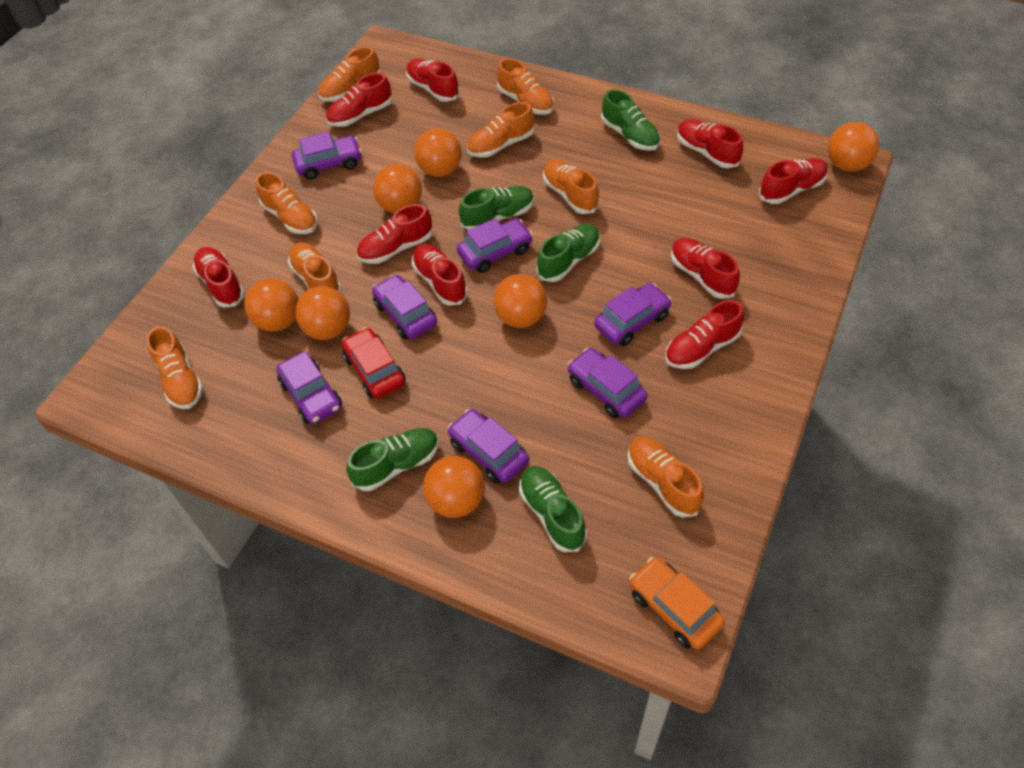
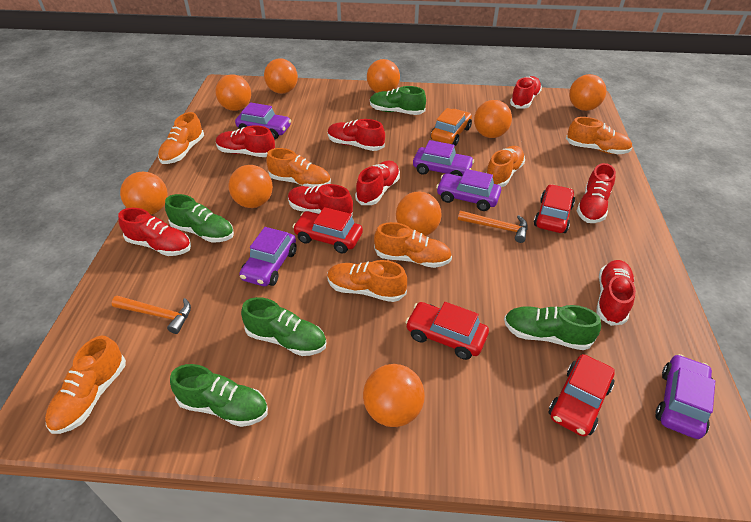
orange ball: [244,278,299,332] [295,286,350,340] [373,164,422,213] [414,128,462,177] [423,456,485,518] [493,274,547,328] [828,122,879,172] = 7 -> [120,172,168,215] [215,75,251,111] [228,165,273,208] [264,59,298,94] [363,364,425,427] [367,59,400,93] [396,191,442,236] [474,100,512,138] [569,74,607,111] = 9
orange hammer: none = 0 -> [112,296,191,334] [458,210,528,243] = 2
orange shoe: [147,326,203,409] [256,172,318,234] [288,242,342,293] [318,47,380,102] [467,102,534,158] [497,58,554,115] [543,159,599,214] [628,436,704,518] = 8 -> [45,336,126,434] [158,112,204,164] [266,148,331,187] [327,260,407,302] [374,222,452,268] [487,146,525,187] [566,117,632,154] = 7
purple car: [276,351,342,424] [292,132,362,180] [372,274,437,340] [448,409,529,484] [457,218,533,273] [567,348,647,419] [594,283,672,346] = 7 -> [235,102,291,139] [239,227,297,286] [413,140,474,177] [436,169,501,211] [655,354,715,439] = 5
red car: [342,327,406,399] = 1 -> [293,207,363,253] [405,302,489,360] [534,184,575,233] [549,354,615,437] = 4
red shoe: [192,247,245,308] [326,73,392,127] [357,204,432,264] [406,58,460,102] [412,244,468,306] [665,300,744,369] [671,238,740,299] [677,119,743,168] [759,158,828,204] = 9 -> [118,208,191,256] [216,125,275,157] [288,184,353,216] [328,119,385,151] [355,161,400,205] [510,76,542,109] [577,163,616,223] [597,260,636,326] = 8

